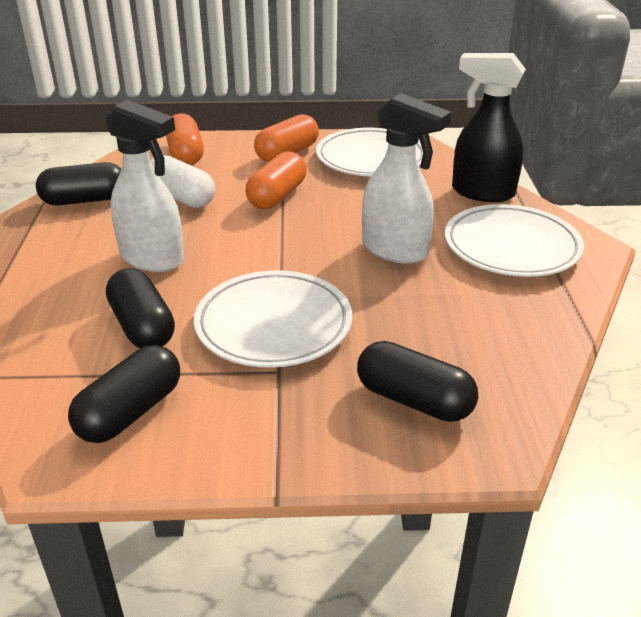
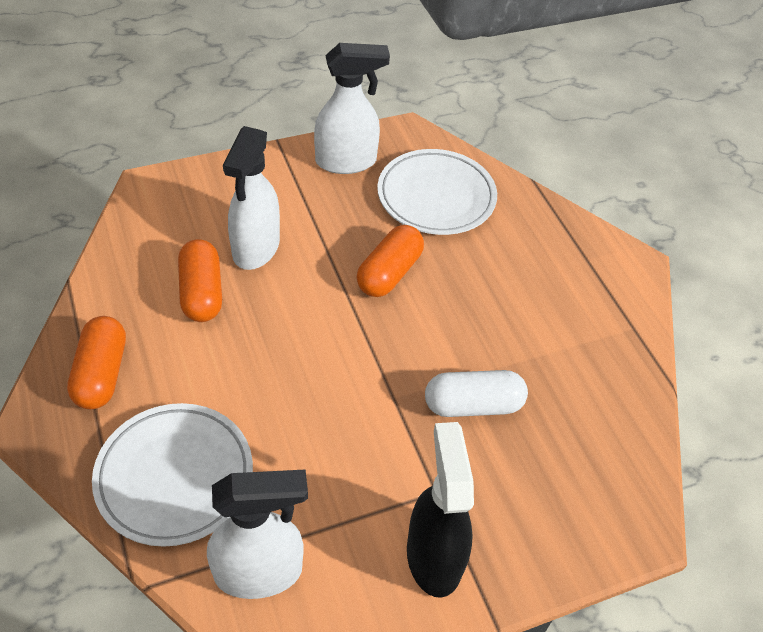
black capsule: [36,162,121,206] [68,345,180,443] [106,268,175,348] [357,341,478,422] = 4 -> none = 0
white plate: [194,270,352,368] [316,128,423,177] [445,204,584,277] = 3 -> [92,403,253,547] [377,149,497,235] = 2
white spray bottle: [105,100,184,272] [362,93,451,264] = 2 -> [207,469,308,599] [223,126,280,270] [314,43,390,174] = 3

